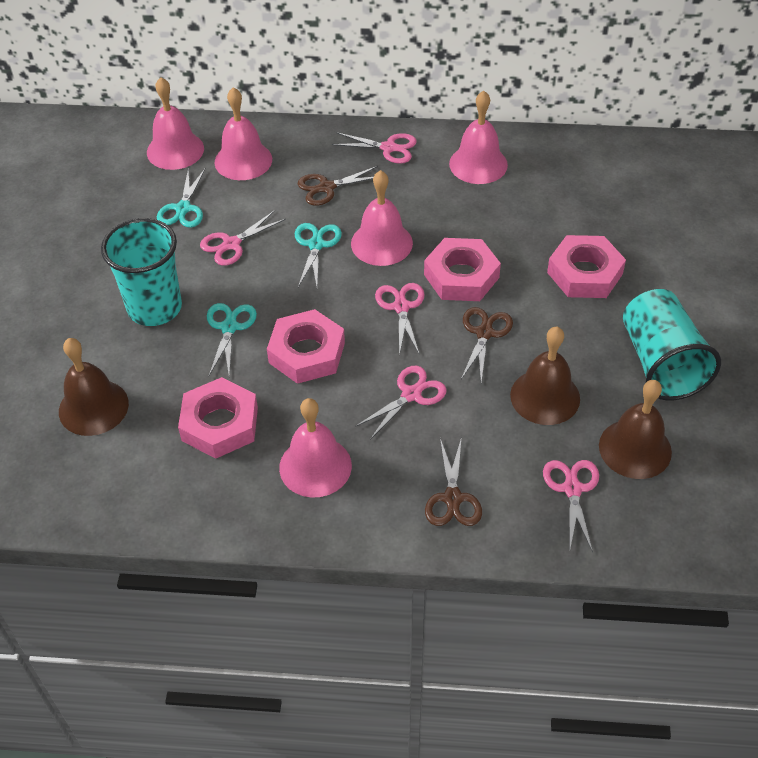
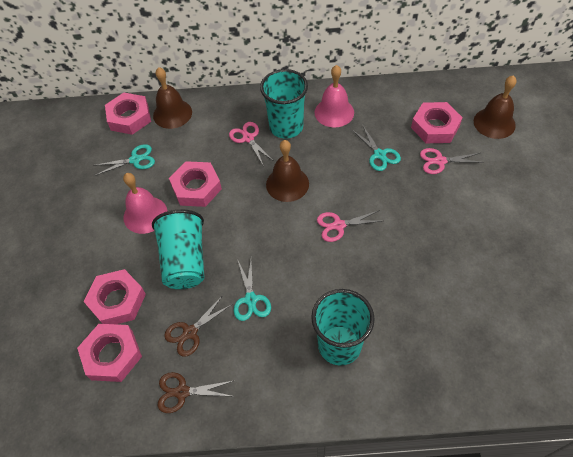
brown scissors: [298,166,378,206] [425,437,482,526] [461,307,513,382] = 3 -> [158,372,235,413] [164,295,231,357] = 2
pink bell: [147,77,204,170] [214,87,272,180] [279,398,352,498] [351,170,413,266] [449,91,508,184] = 5 -> [123,173,167,234] [315,65,354,127] = 2
pink nut: [178,377,258,459] [267,309,345,384] [424,238,501,301] [547,235,626,298] = 4 -> [77,324,142,382] [83,269,146,324] [105,93,151,135] [169,161,222,207] [411,102,463,143] = 5
pink scissors: [200,210,286,266] [332,132,417,164] [355,366,446,440] [375,283,425,355] [543,460,599,552] = 5 -> [229,122,274,167] [317,210,381,242] [420,148,484,174] = 3
turquoise cup: [101,218,182,326] [623,289,721,400] = 2 -> [152,209,204,289] [260,69,308,139] [311,289,375,366] = 3

